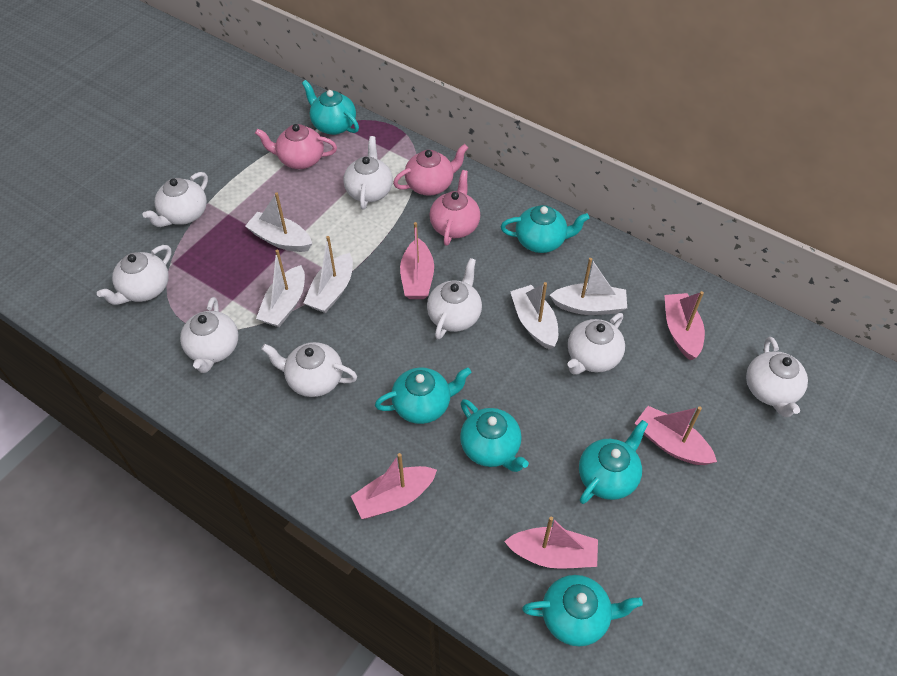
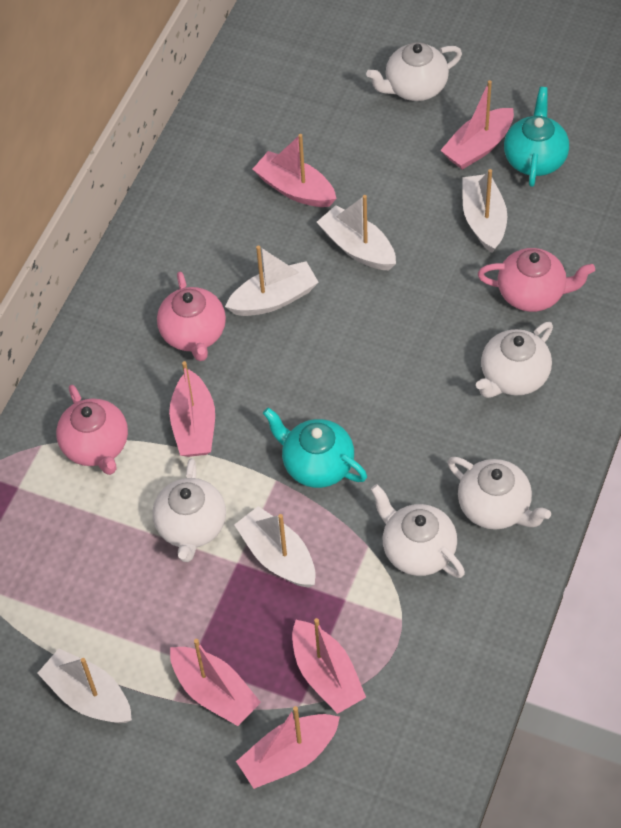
pink boat: [351,453,437,519] [400,222,434,299] [504,516,598,569] [635,406,717,465] [664,291,705,360] = 5 -> [169,361,215,457] [170,639,261,726] [236,706,340,789] [253,134,337,207] [292,618,366,714] [440,80,514,170] = 6
turquoise teapot: [302,80,359,135] [375,367,471,424] [460,399,529,472] [501,205,590,253] [522,575,643,647] [579,420,648,504] = 6 -> [263,408,367,488] [504,87,569,187] = 2
white teapot: [97,245,172,305] [143,172,208,227] [180,297,238,373] [261,342,357,397] [343,136,393,209] [427,258,482,339] [567,313,625,375] [746,337,808,417] = 8 -> [153,458,226,562] [366,42,462,101] [371,484,465,578] [448,457,551,530] [476,322,553,398] = 5

